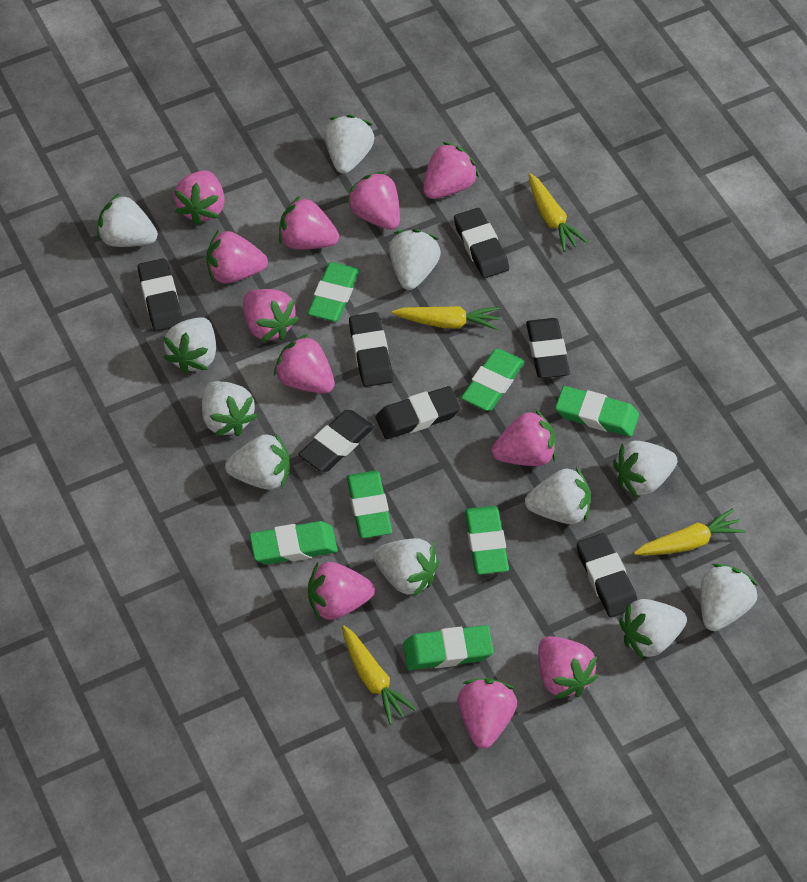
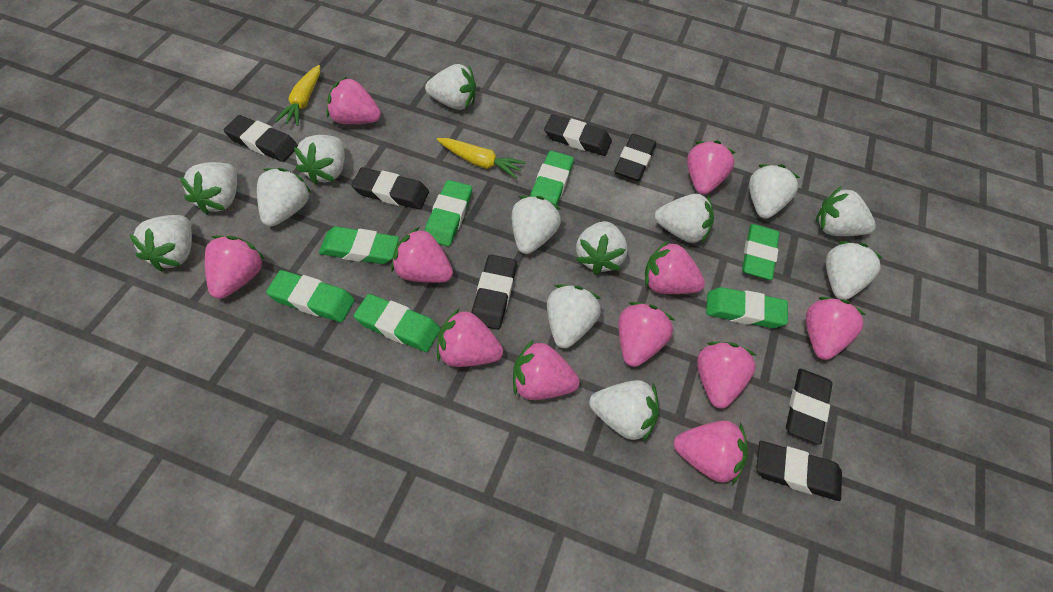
white strawberry: [97,194,158,247] [164,317,216,374] [202,381,257,436] [225,433,290,490] [325,115,374,174] [373,538,439,597] [389,229,441,290] [525,467,591,524] [613,441,678,498] [619,599,687,659] [701,564,758,631] = 11 -> [129,215,192,271] [180,162,237,215] [257,168,311,227] [294,135,345,185] [425,64,476,110] [511,196,561,254] [547,284,601,348] [576,221,628,275] [589,380,659,443] [655,194,714,243] [749,164,800,219] [816,187,876,236] [826,241,883,300] = 13
yellow carrot: [342,625,416,725] [392,306,499,330] [528,173,587,252] [634,508,745,556] = 4 -> [275,65,320,126] [437,138,526,179] = 2

